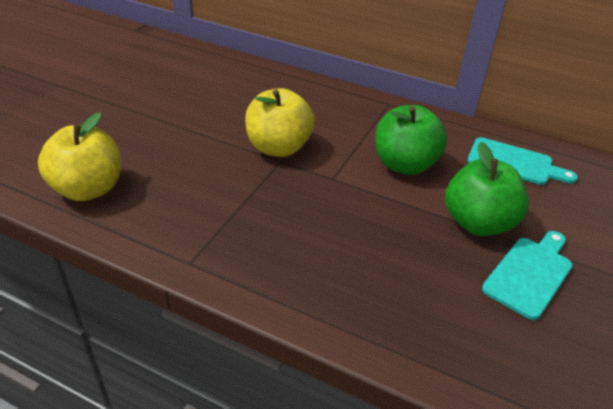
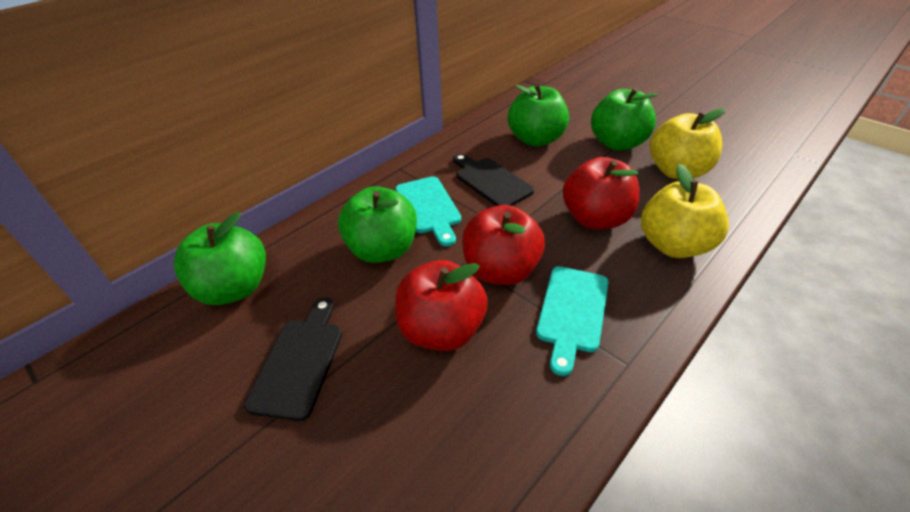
black cutting board: none = 0 -> [244,298,342,421] [453,153,534,206] = 2
green apple: [375,105,447,175] [445,142,529,236] = 2 -> [174,212,266,305] [338,186,417,263] [508,84,569,146] [591,88,658,151] = 4
red apple: none = 0 -> [395,260,487,351] [462,205,545,285] [563,157,640,230] = 3

